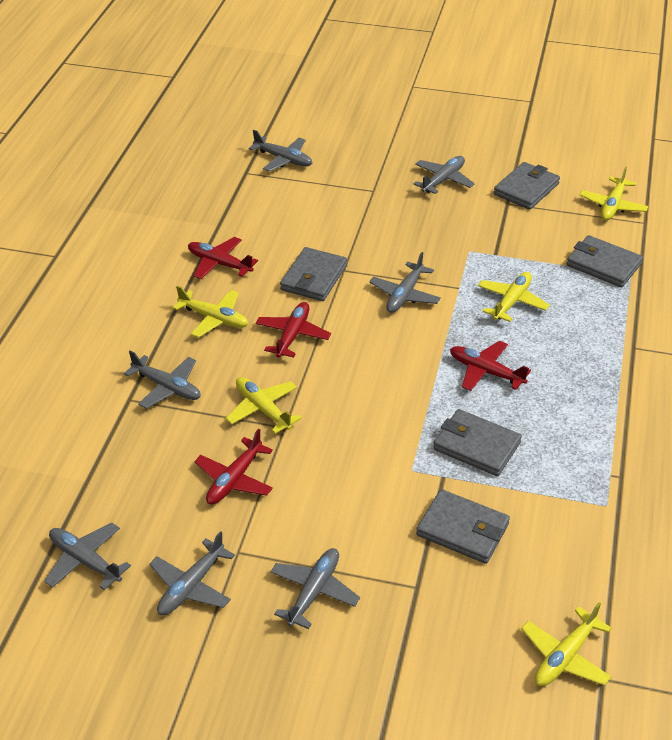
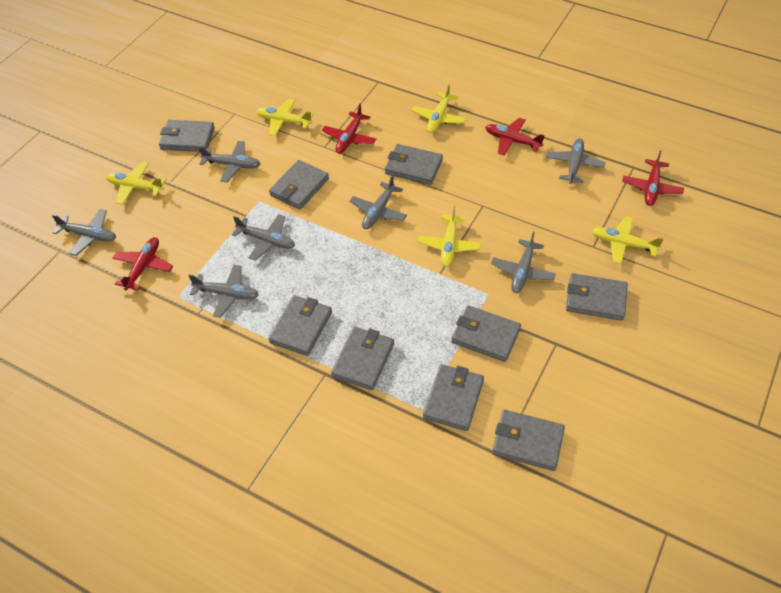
grey wallet: [280,247,347,301] [416,489,510,564] [433,409,522,476] [494,162,560,210] [567,235,643,287] = 5 -> [159,120,215,152] [268,295,332,356] [269,160,329,209] [331,327,394,390] [385,144,443,185] [423,364,484,431] [451,305,521,362] [492,410,565,471] [566,273,628,321] = 9

